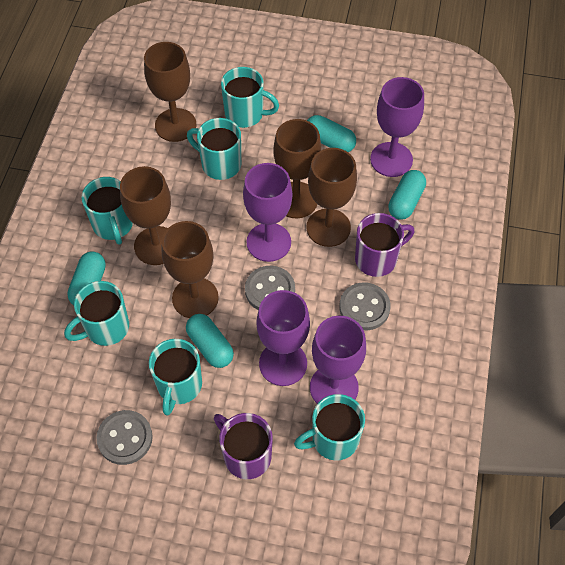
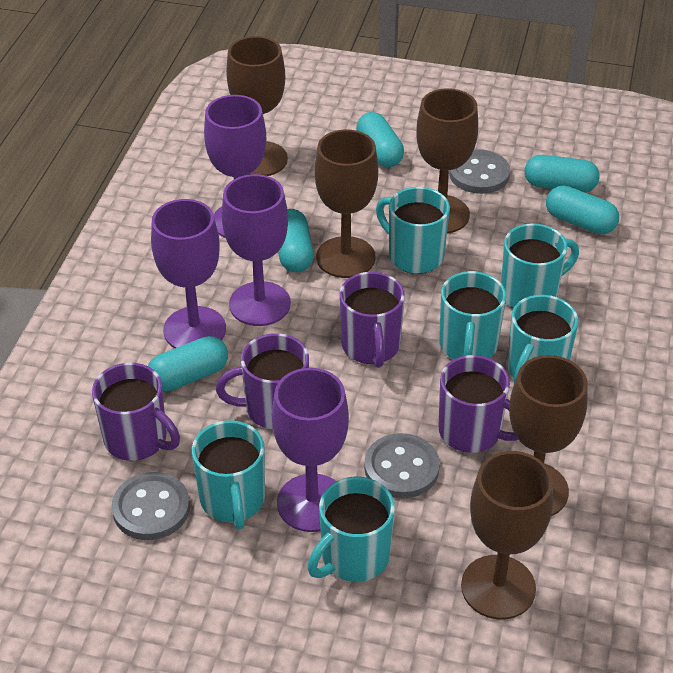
purple mug: [214,413,273,479] [355,213,414,277] = 2 -> [92,363,180,461] [216,333,309,430] [340,272,405,368] [439,355,518,453] = 4
turquoise capsule: [67,251,106,305] [186,314,234,368] [307,115,356,152] [388,170,426,220] = 4 -> [148,336,228,391] [278,209,314,272] [356,112,404,167] [525,155,599,193] [546,185,619,234] = 5

